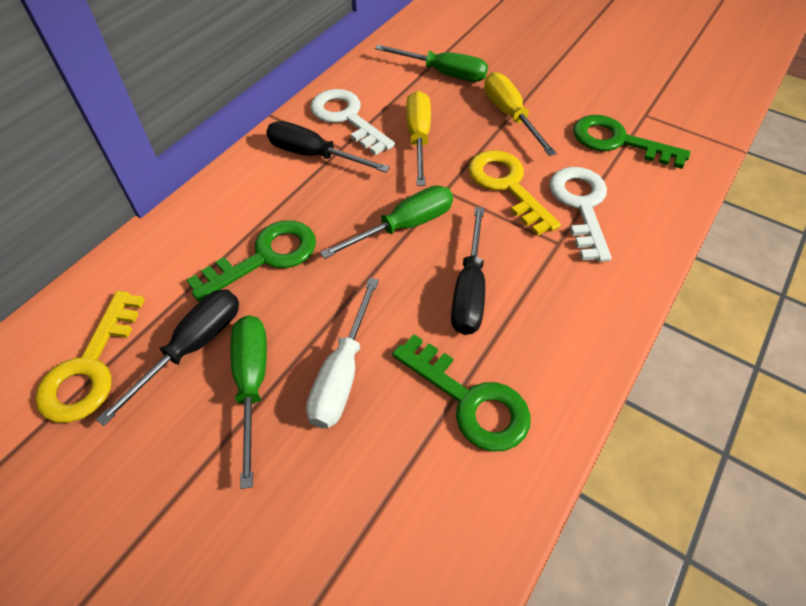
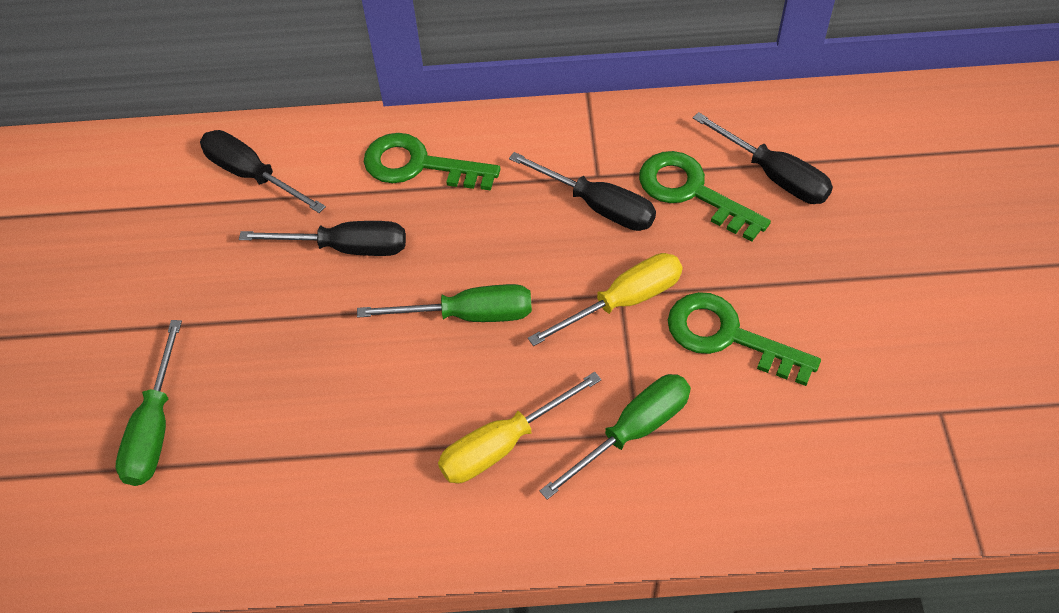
black screwdriver: [96,289,239,426] [266,121,390,173] [451,207,485,335] = 3 -> [200,130,326,213] [239,221,406,256] [509,152,656,231] [693,112,833,204] = 4
white key: [310,89,395,155] [549,167,611,262] = 2 -> none = 0
white screwdriver: [306,278,379,428] = 1 -> none = 0
yellow key: [35,291,145,423] [468,150,561,236] = 2 -> none = 0

